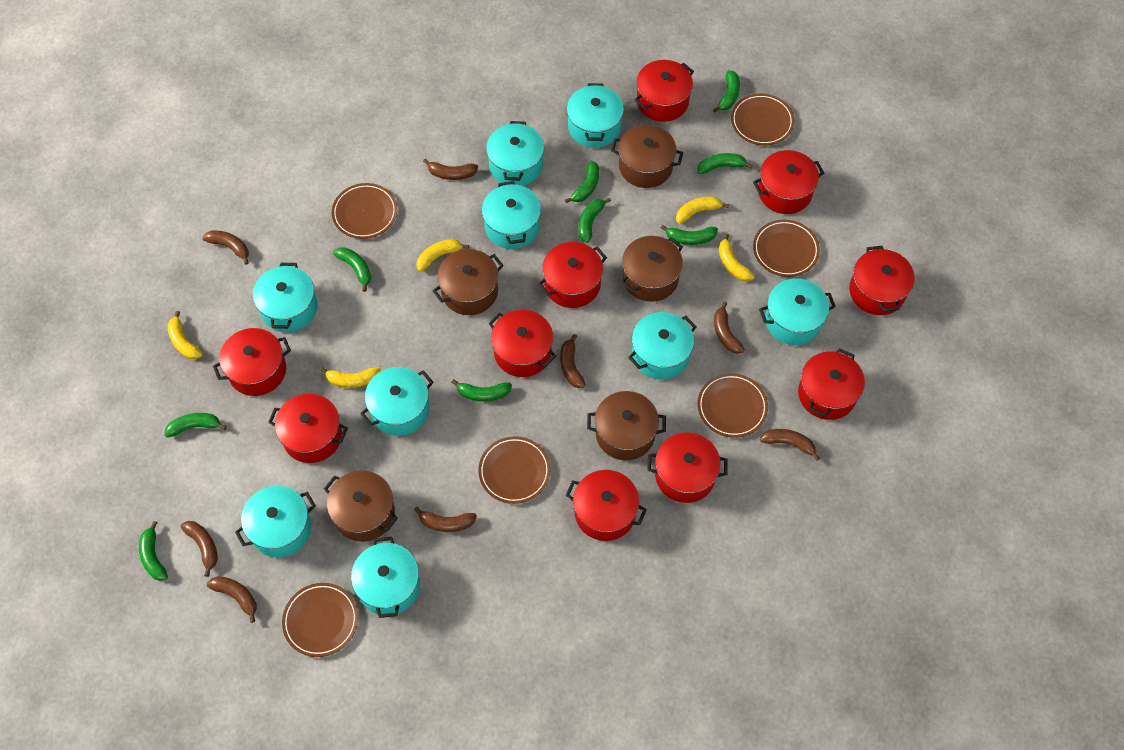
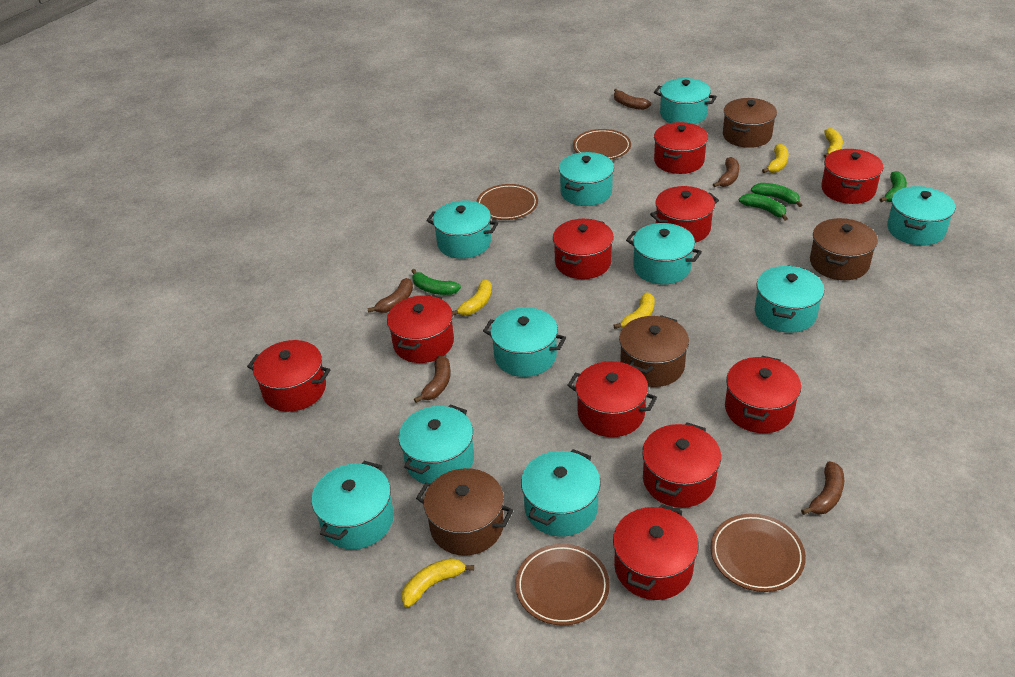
brown banana: [181,521,218,577] [202,230,249,265] [207,576,257,623] [414,507,477,532] [423,159,478,180] [560,334,586,388] [714,302,745,354] [760,429,820,461] = 8 -> [367,278,413,313] [414,356,451,403] [614,89,651,110] [713,157,739,187] [801,461,844,515] = 5
brown plate: [282,583,358,657] [332,183,397,239] [478,436,551,504] [697,373,768,438] [731,93,794,145] [753,219,820,277] = 6 -> [476,184,538,220] [515,544,610,626] [573,129,631,160] [710,514,806,592] = 4
brown pot: [324,470,398,542] [433,249,504,315] [587,391,666,460] [611,125,683,188] [621,236,683,302] = 5 -> [416,468,513,556] [619,315,689,387] [723,98,777,148] [810,218,878,280] = 4
green banana: [139,521,168,581] [164,413,227,438] [333,247,371,292] [451,379,512,402] [565,161,599,203] [579,198,611,243] [661,225,718,245] [698,153,753,174] [713,70,740,113] = 9 -> [412,269,461,295] [739,193,788,221] [751,183,802,207] [880,171,907,202] = 4
turquoise pot: [235,486,316,557] [253,263,317,332] [351,537,420,618] [360,367,434,436] [482,181,541,249] [486,121,544,186] [567,83,624,148] [628,312,697,380] [759,278,836,345] = 9 -> [312,461,394,549] [398,404,474,484] [426,200,498,259] [483,307,566,377] [521,449,601,537] [559,152,614,206] [626,223,702,284] [654,78,717,124] [755,265,824,333] [887,186,955,245] = 10

